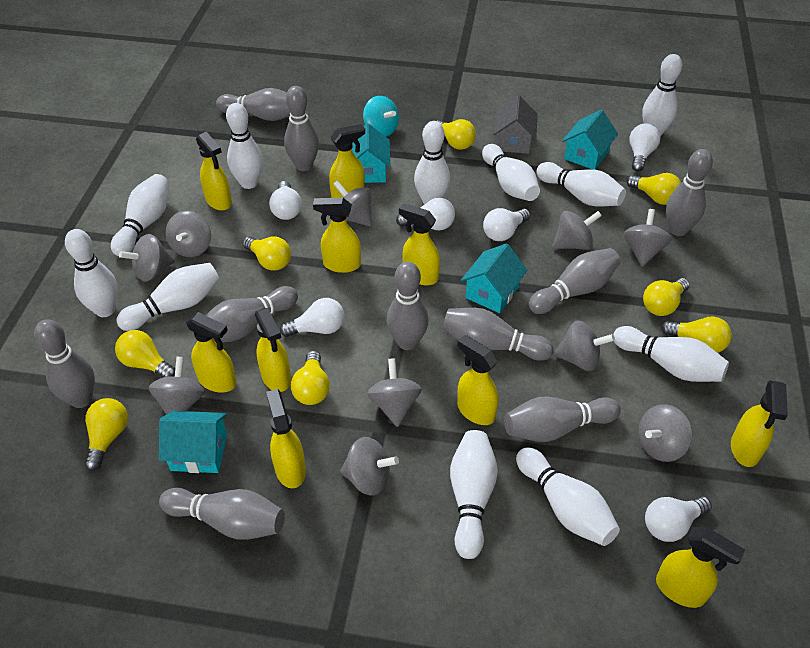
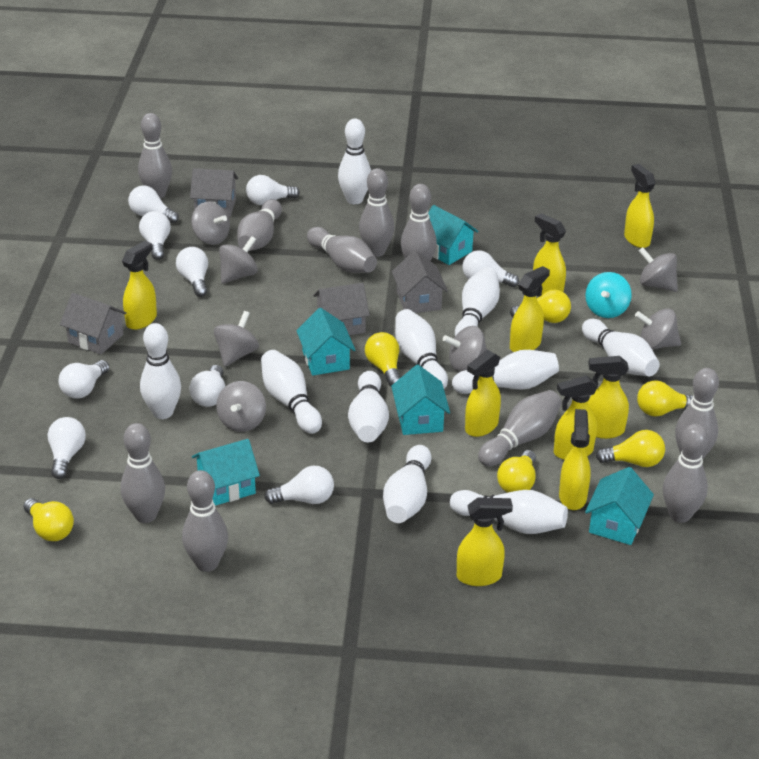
grey house: [493,95,538,154] = 1 -> [60,293,126,355] [190,168,238,217] [313,283,370,335] [392,250,448,313] = 4
grey spinning top: [119,234,175,282] [149,357,205,414] [165,211,211,257] [334,180,372,226] [340,437,399,496] [367,358,422,427] [552,211,602,250] [554,320,615,371] [623,209,672,267] [638,404,692,462] = 10 -> [191,202,230,245] [214,311,259,367] [216,381,266,432] [219,236,258,284] [443,326,487,371] [635,308,681,350] [639,247,678,292] = 7
turquoise house: [159,411,227,473] [352,123,390,183] [461,243,527,313] [562,110,618,170] = 4 -> [192,439,260,506] [296,308,356,376] [391,365,450,435] [428,205,479,265] [585,467,654,545] = 5
white bowling pin: [65,229,118,317] [111,174,169,256] [116,263,220,331] [226,103,263,189] [414,121,450,205] [450,430,498,559] [482,144,540,201] [516,447,620,546] [536,162,626,207] [613,326,729,382] [642,54,682,136] = 11 -> [140,323,181,419] [261,350,322,434] [338,119,371,204] [348,371,389,442] [383,445,431,523] [395,309,448,389] [450,490,568,534] [452,350,559,394] [455,267,500,336] [582,319,660,376] = 10
white light bulb: [269,181,302,220] [280,298,344,337] [396,198,455,230] [483,208,531,241] [629,124,660,172] [645,496,712,542] = 6 -> [48,417,86,479] [58,360,109,398] [128,185,179,223] [139,211,171,260] [176,247,208,297] [189,365,225,407] [246,175,300,205] [264,466,334,504] [463,250,519,287] = 9
yellow light bulb: [84,398,128,471] [115,330,175,378] [243,236,291,271] [291,351,330,405] [437,119,476,150] [627,173,681,205] [643,278,690,316] [661,317,732,353] = 8 -> [23,498,74,541] [365,332,400,387] [497,450,536,493] [510,290,571,323] [596,430,665,467] [637,380,693,417] = 6
yellow spray bottle: [186,312,237,393] [196,132,232,211] [255,308,291,392] [266,389,306,488] [313,197,361,273] [329,124,365,198] [399,203,440,285] [457,335,499,425] [656,527,745,608] [731,381,788,467] = 10 -> [122,241,157,330] [457,498,513,586] [465,350,501,437] [510,266,550,352] [533,213,566,295] [554,375,598,460] [559,409,591,510] [588,356,629,439] [624,164,656,248] = 9

